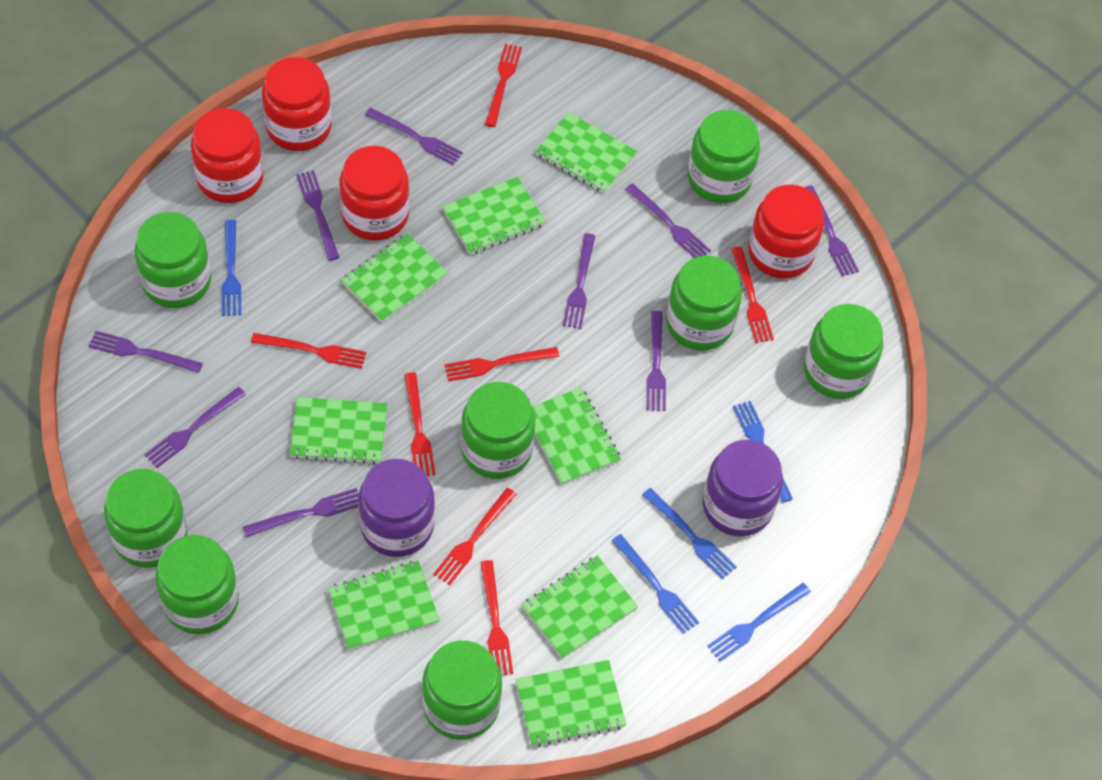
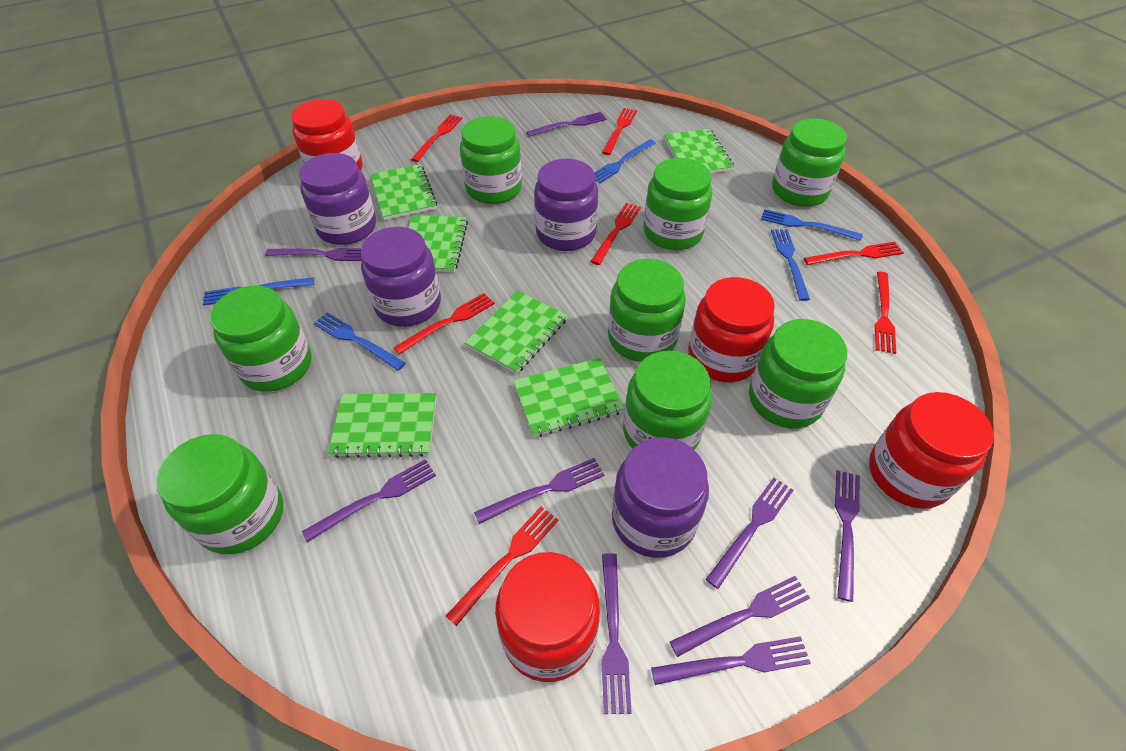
green notebook: [290,397,387,464] [328,561,440,650] [341,233,448,323] [442,177,546,255] [516,660,626,747] [522,556,638,659] [532,387,621,485] [536,112,637,193] = 8 -> [328,393,437,458] [370,164,437,220] [409,215,468,272] [465,290,568,374] [513,358,625,437] [664,129,734,173] = 6
purple jar: [358,459,435,557] [703,440,783,537] = 2 -> [299,153,376,245] [361,227,441,327] [534,159,598,251] [612,437,709,558] = 4

